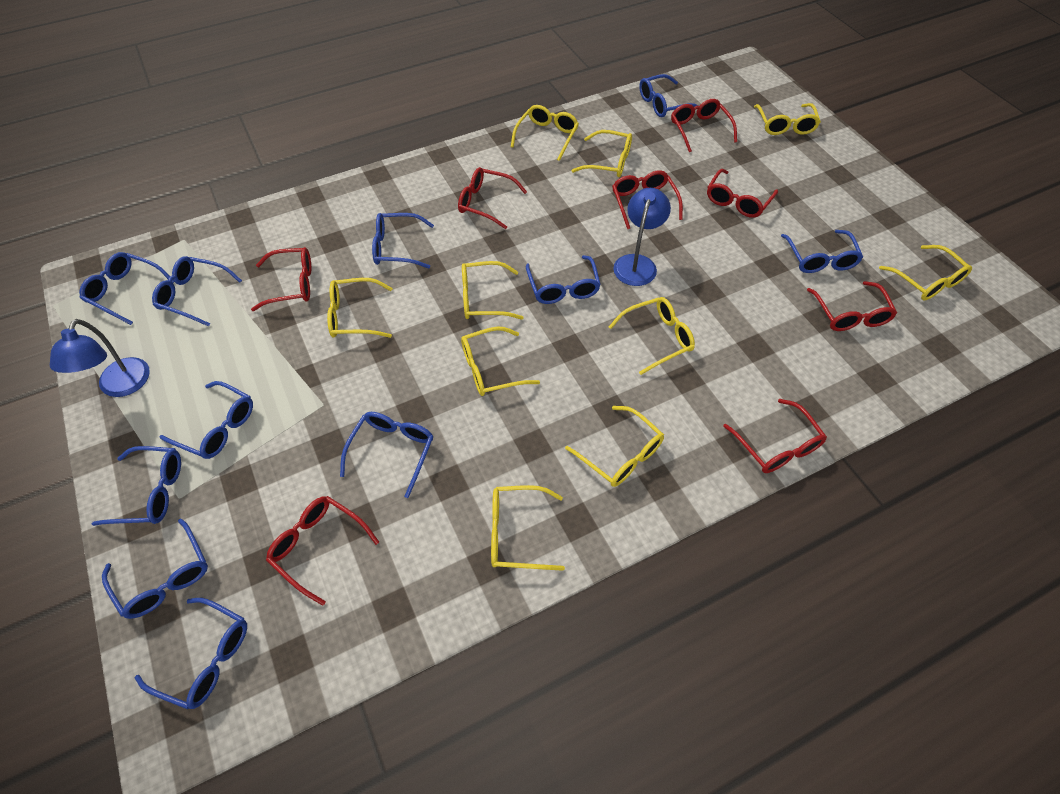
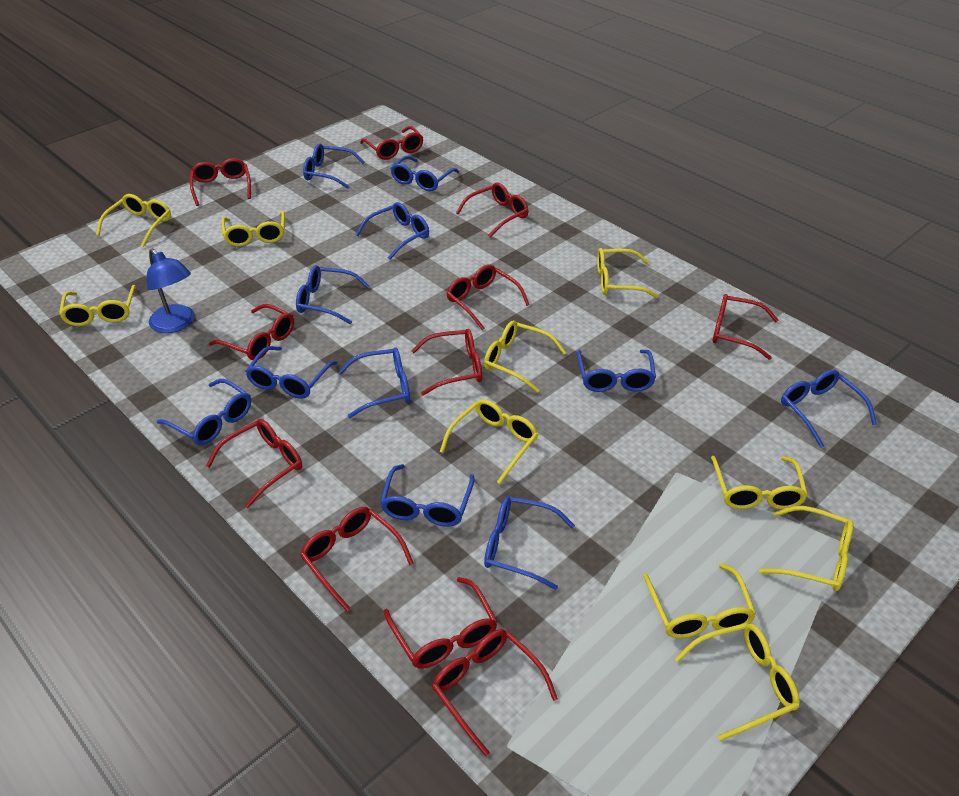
blue lamp: [50,319,150,397] [613,188,671,286] = 2 -> [147,249,195,333] = 1
red glasses: [251,247,311,311] [266,496,379,606] [458,167,527,229] [612,170,683,229] [671,99,737,152] [707,169,778,218] [723,399,827,473] [807,281,897,331] = 8 -> [190,158,251,206] [206,419,302,508] [209,304,294,360] [300,507,414,611] [360,126,424,160] [384,577,497,669] [411,329,482,395] [432,629,558,756] [446,264,530,330] [456,183,528,237] [713,294,778,360] = 11

